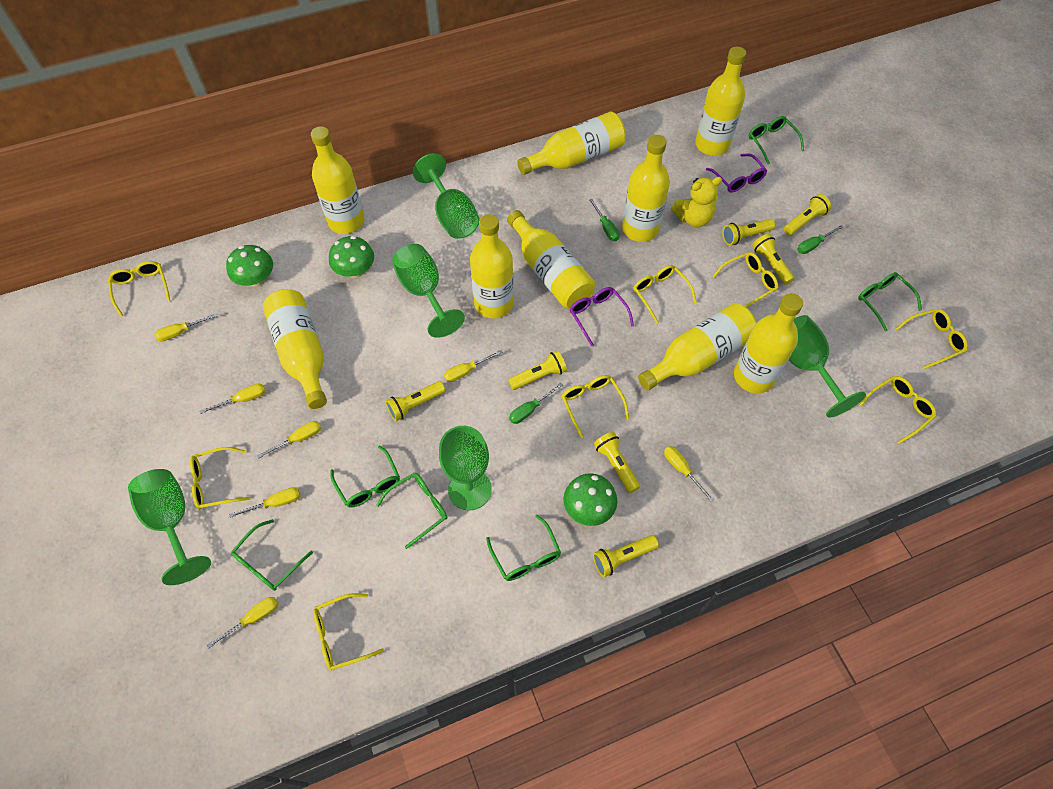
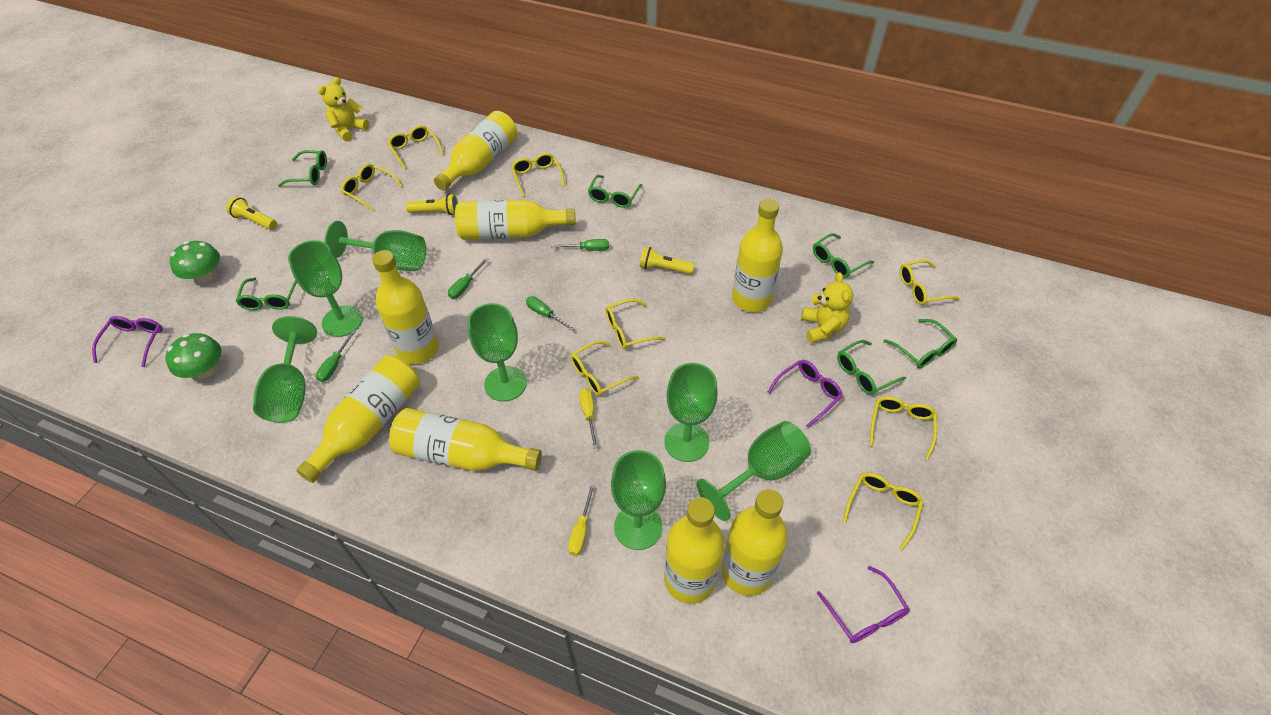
green goblet: [128,469,211,585] [392,244,465,338] [413,153,480,239] [439,426,492,510] [789,315,866,418] = 5 -> [253,316,317,423] [288,240,363,337] [325,221,426,271] [468,303,527,402] [611,450,666,550] [664,363,718,462] [697,421,811,521] = 7
green mushroom: [226,245,273,287] [329,236,374,278] [564,473,617,526] = 3 -> [165,333,222,379] [170,241,220,283] = 2
green screwdriver: [509,383,563,424] [589,199,620,241] [797,225,844,254] = 3 -> [316,330,356,382] [448,258,489,299] [526,296,575,331] [551,239,609,251] = 4
purple glasses: [569,287,634,346] [706,154,767,193] = 2 -> [92,316,163,367] [767,360,843,428] [817,566,910,643] = 3
yellow bottle: [263,289,327,409] [311,126,365,234] [470,214,514,318] [507,210,595,309] [517,112,626,175] [622,135,670,242] [638,303,757,390] [695,46,746,156] [734,293,803,393] = 9 -> [296,355,420,483] [372,250,439,364] [389,408,542,471] [434,111,517,191] [455,200,576,240] [664,497,725,604] [721,489,788,596] [732,199,783,312] = 8
yellow flashlight: [386,381,446,421] [508,350,567,390] [593,535,659,577] [594,432,640,493] [722,219,775,245] [752,234,794,285] [784,194,831,235] = 7 -> [226,197,277,230] [406,194,458,215] [640,247,694,274] = 3
yellow screwdriver: [154,313,217,342] [200,383,266,414] [207,597,278,648] [229,487,300,518] [257,421,321,459] [444,350,503,382] [664,446,714,502] = 7 -> [568,484,595,556] [579,388,598,448] = 2
yellow teddy bear: [671,177,722,227] = 1 -> [318,77,369,142] [801,272,853,343] = 2

